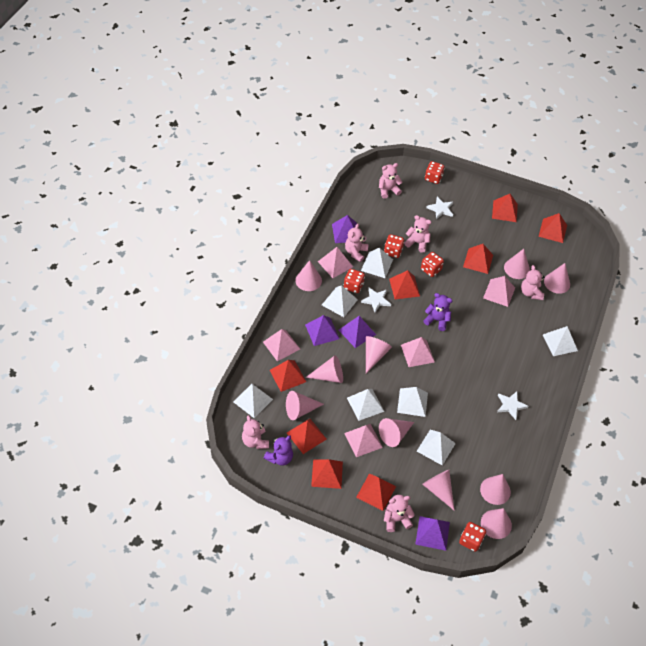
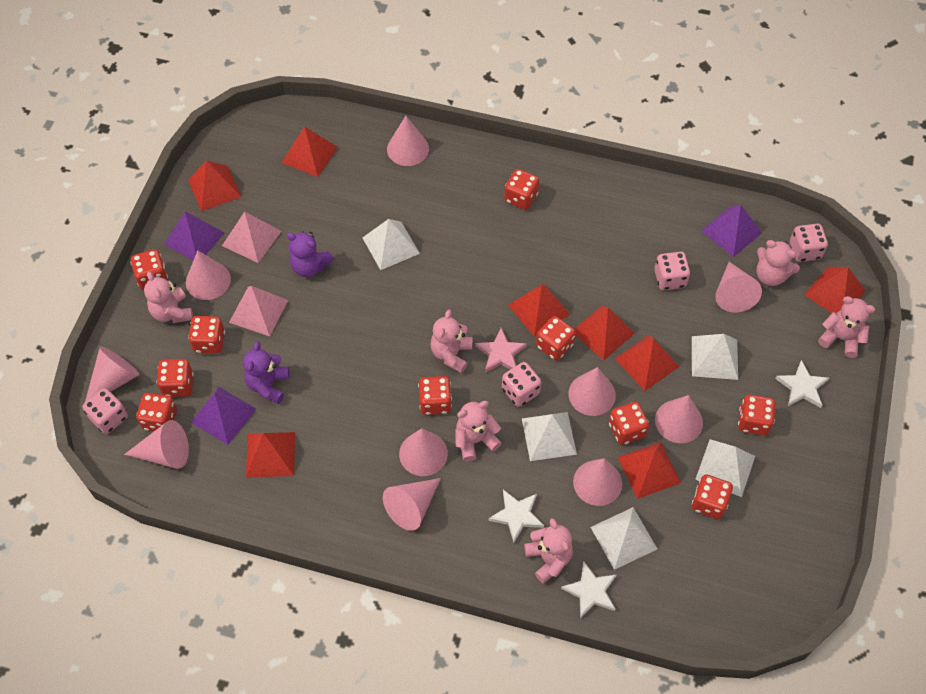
pink dice: none = 0 -> [83,388,128,434] [502,362,541,407] [654,252,690,290] [790,224,828,262] = 4
pink pyramid: [263,329,300,361] [318,247,353,278] [344,424,383,457] [401,337,435,367] [483,276,515,307] = 5 -> [222,212,281,263] [229,286,288,336] = 2
pink star: none = 0 -> [475,328,527,373] = 1
purple pyramid: [305,315,339,346] [332,215,357,243] [339,316,376,348] [415,516,450,551] = 4 -> [164,212,225,260] [191,387,256,445] [701,205,762,257] = 3
red dice: [344,269,365,293] [384,234,404,258] [421,252,444,277] [425,161,445,184] [459,522,486,552] = 5 -> [131,249,168,290] [136,393,177,432] [157,359,194,397] [188,316,225,354] [418,376,452,415] [504,169,539,210] [536,316,576,361] [609,402,649,445] [692,474,733,519] [738,394,775,435] = 10
white pyramid: [233,384,273,418] [322,285,358,317] [347,389,384,421] [361,248,393,278] [397,387,428,417] [417,430,456,466] [543,326,578,356] = 7 -> [362,219,420,270] [522,412,577,461] [591,507,657,570] [692,334,738,380] [695,439,755,497] = 5

